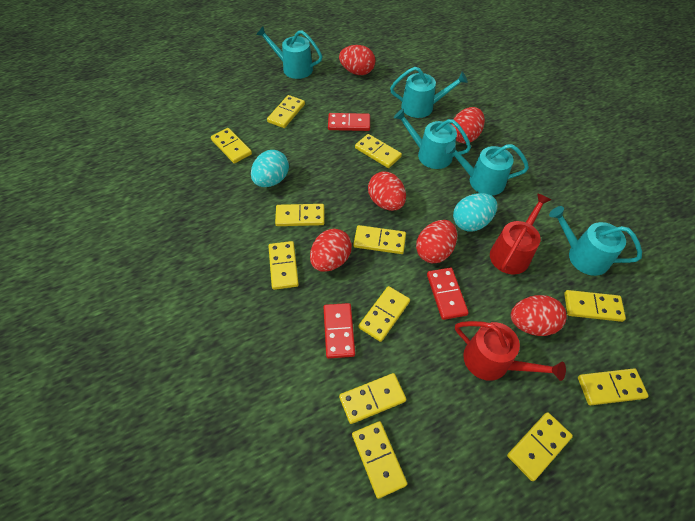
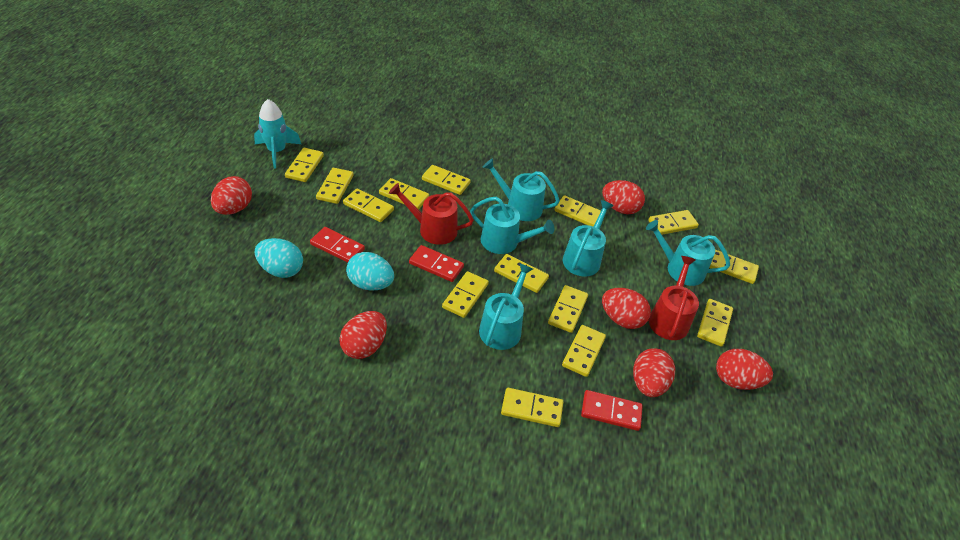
turquoise rocket: none = 0 -> [254,99,301,169] = 1
yellow domino: [211,128,252,164] [267,95,305,128] [268,241,299,290] [275,204,325,226] [339,373,407,424] [352,421,407,499] [353,225,406,254] [355,134,402,168] [359,286,410,342] [507,412,573,481] [564,290,626,322] [578,368,649,405] = 12 -> [285,148,324,182] [316,168,354,204] [343,188,394,222] [379,178,429,210] [422,165,471,195] [442,271,489,318] [494,254,549,293] [501,388,563,427] [548,285,588,333] [554,195,601,227] [562,325,606,377] [648,210,699,235] [697,299,733,347] [709,250,759,284] = 14

